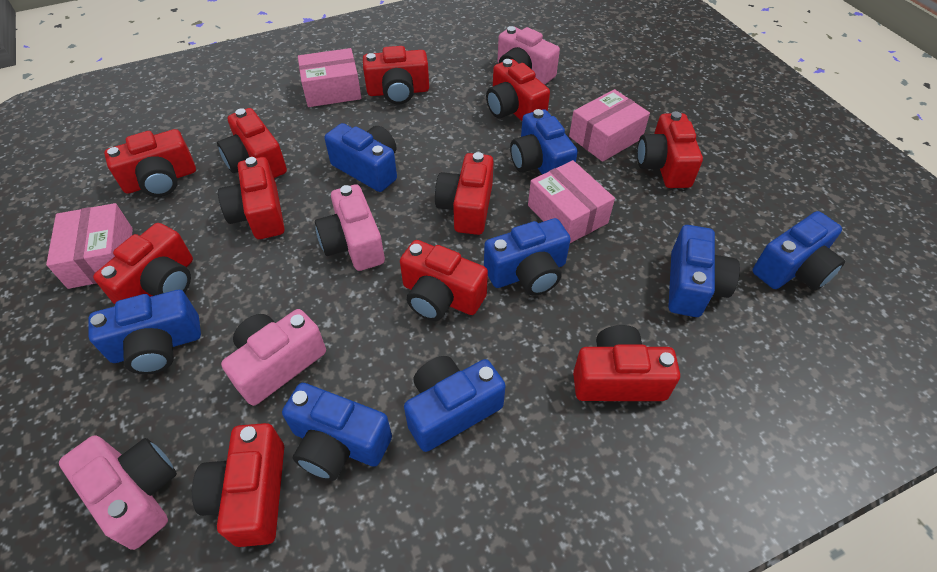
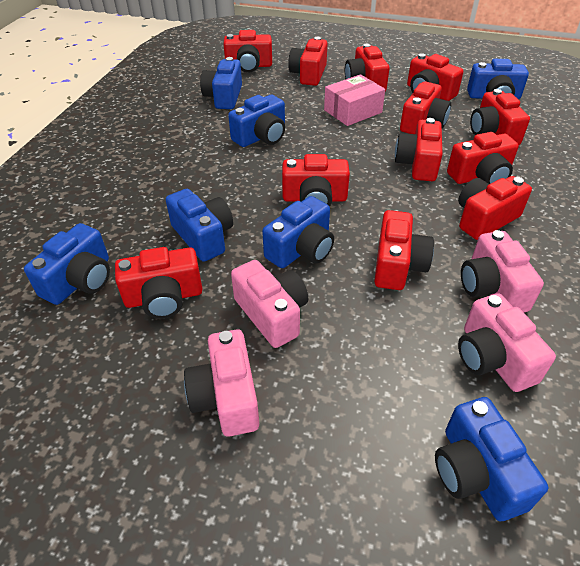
blue camera: [88,290,201,375] [282,383,392,481] [325,123,397,192] [404,356,506,452] [484,218,571,296] [510,109,578,174] [669,225,740,317] [752,211,845,290] = 8 -> [24,223,110,305] [166,189,233,262] [200,57,242,109] [228,95,285,147] [262,196,334,268] [435,397,548,521] [467,59,529,99] = 7
pink box: [46,203,133,289] [298,48,362,107] [528,160,615,243] [569,89,650,162] = 4 -> [324,74,385,126] = 1
red camera: [93,223,193,304] [104,129,196,197] [192,423,284,547] [217,108,287,178] [218,157,285,239] [363,46,429,105] [400,240,488,321] [435,152,494,235] [486,59,550,121] [573,325,680,401] [637,111,703,188] = 11 -> [115,247,202,319] [223,30,272,73] [282,154,350,206] [288,37,327,86] [345,44,389,91] [374,210,434,290] [395,118,443,181] [400,81,451,134] [407,53,463,101] [447,132,519,184] [458,176,532,240] [470,89,530,145] = 12

